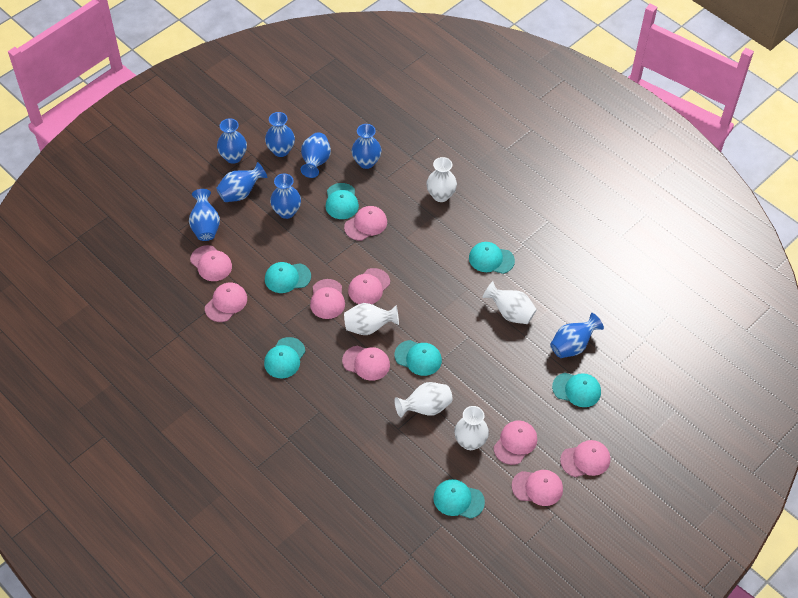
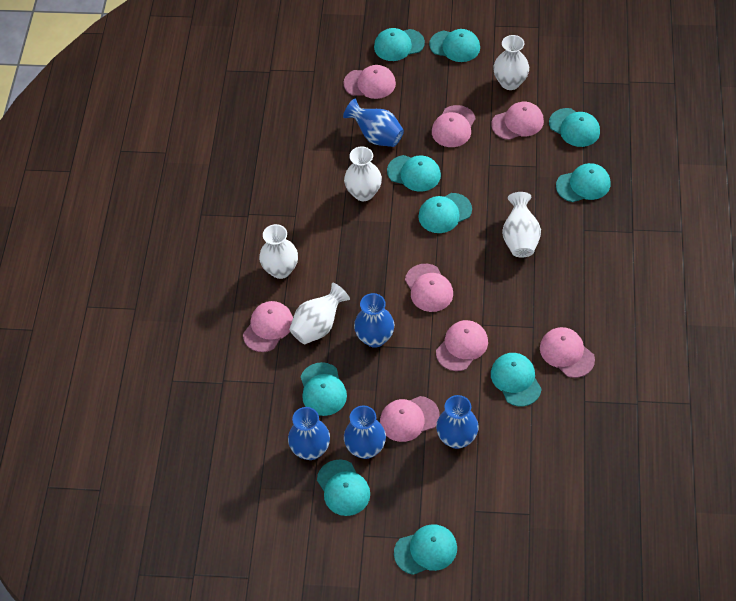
blue vase: [189,189,220,241] [216,162,268,202] [217,118,247,164] [265,112,295,157] [270,174,301,219] [301,133,331,178] [352,124,381,169] [550,313,604,358] = 8 -> [288,407,330,460] [343,99,404,147] [344,405,386,459] [354,293,394,348] [436,395,479,449] = 5
pink cap: [190,245,232,281] [205,282,247,322] [310,279,345,319] [342,346,390,381] [344,206,387,241] [348,268,390,304] [494,420,537,465] [512,470,563,506] [560,440,610,477] = 9 -> [243,301,293,352] [343,65,396,99] [380,396,440,442] [405,264,453,312] [432,105,476,147] [436,320,488,371] [491,102,544,140] [540,327,595,378] = 8
turquoise cap: [264,337,306,378] [265,262,311,293] [326,183,359,219] [395,340,442,376] [433,479,485,519] [469,242,515,274] [552,373,601,407] = 7 -> [301,362,347,416] [317,460,370,516] [374,28,425,61] [387,155,441,192] [394,524,457,575] [418,193,472,233] [429,29,480,62] [491,353,542,406] [549,108,600,147] [556,163,610,202] = 10

